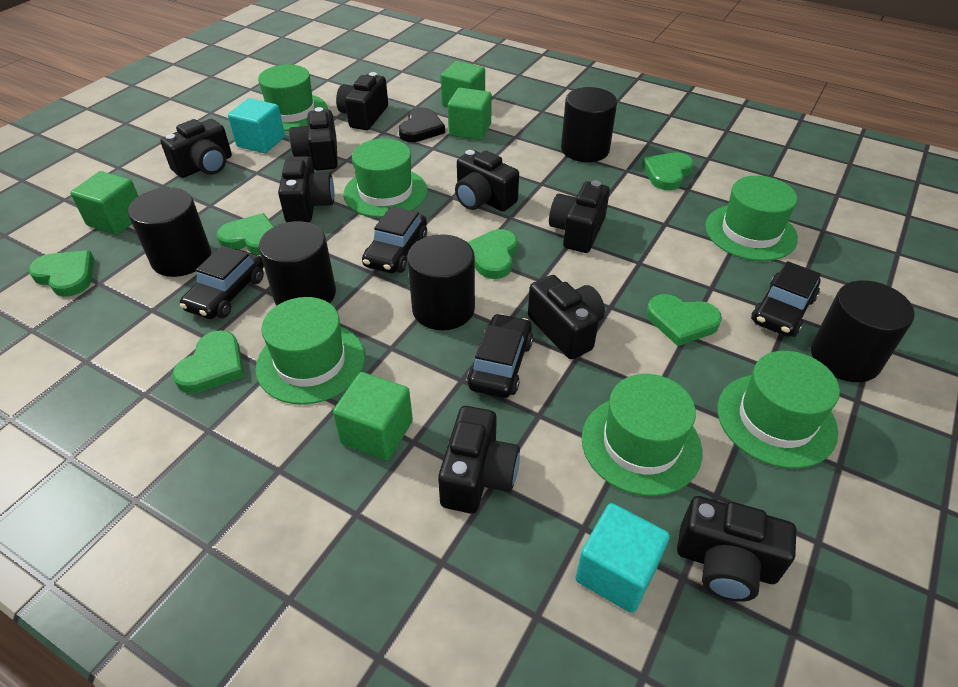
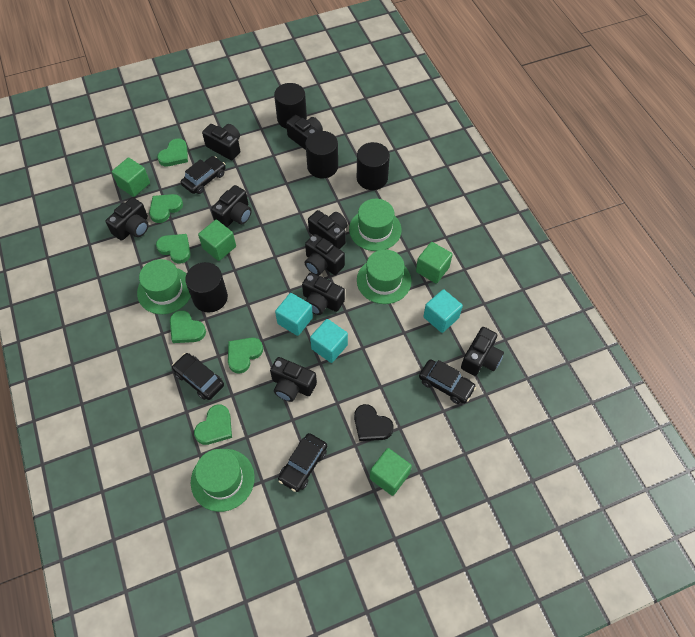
black cylinder: [128,187,211,277] [259,221,336,305] [407,234,475,330] [561,87,617,162] [811,280,915,382] = 5 -> [185,262,228,313] [274,83,307,129] [305,131,338,179] [357,142,390,190] = 4
green hat: [255,297,365,405] [258,65,328,131] [343,139,428,218] [582,374,702,496] [705,176,798,261] [717,351,840,468] = 6 -> [137,259,191,314] [191,449,255,512] [349,199,401,251] [357,249,412,304] = 4
turquoise cube: [228,98,285,153] [575,503,670,613] = 2 -> [275,293,313,336] [310,319,348,363] [423,289,463,333] = 3

